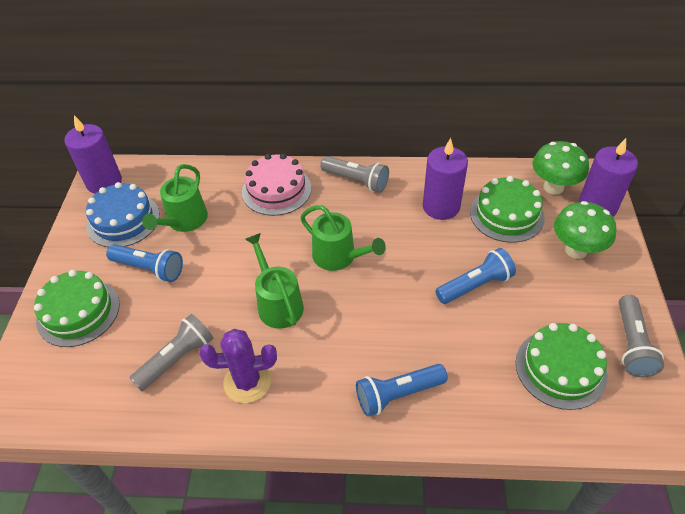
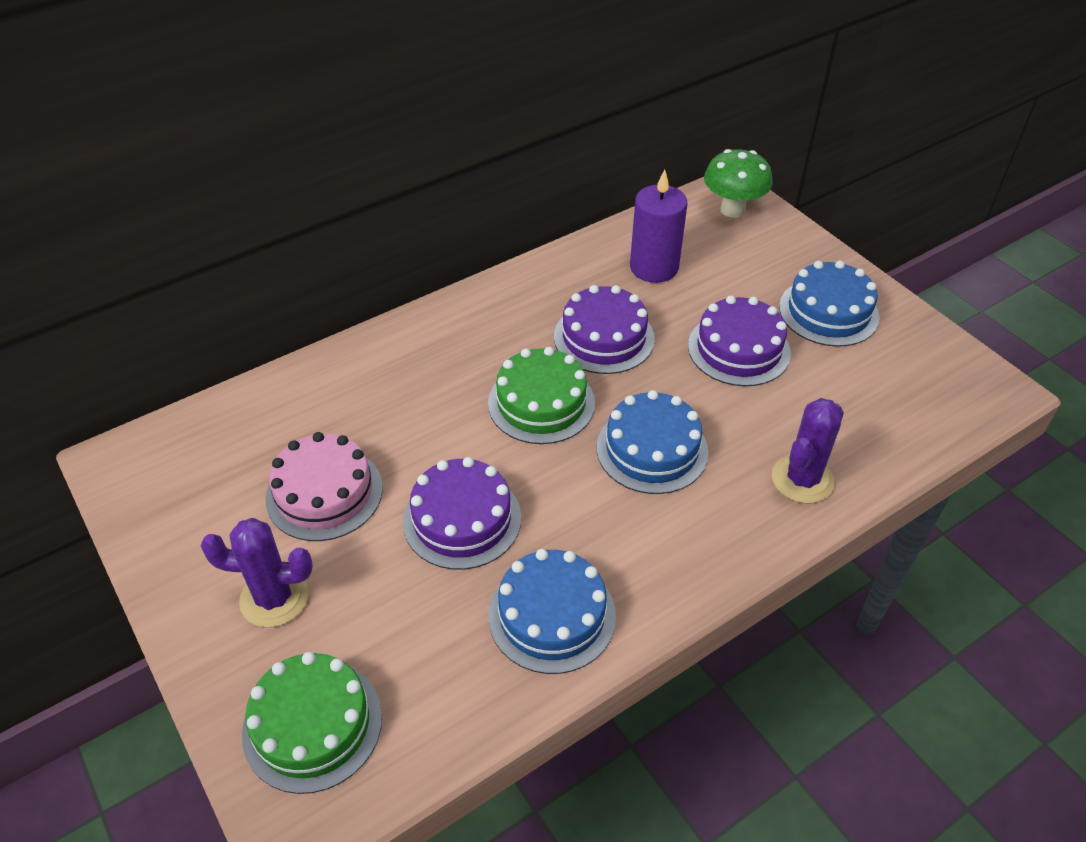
blue cake: [86,182,160,247] = 1 -> [488,549,616,674] [597,390,708,494] [779,261,880,347] = 3
blue flashlight: [106,244,183,282] [356,364,448,417] [435,248,516,304] = 3 -> none = 0
green cake: [34,270,120,347] [470,176,545,243] [516,323,607,410] = 3 -> [242,652,382,794] [488,347,595,444] = 2
green mushroom: [532,141,589,195] [554,201,616,259] = 2 -> [704,149,773,218] = 1
green watering can: [142,164,208,232] [245,233,304,329] [300,205,386,271] = 3 -> none = 0
grey flashlight: [129,314,213,391] [320,156,389,193] [619,295,664,377] = 3 -> none = 0
purple cactus: [199,329,277,403] = 1 -> [201,518,313,627] [772,398,844,503] = 2
purple cake: none = 0 -> [403,457,521,570] [554,285,655,374] [688,296,791,386] = 3
purple candle: [64,115,122,194] [423,138,468,220] [578,138,638,217] = 3 -> [630,170,687,283] = 1

